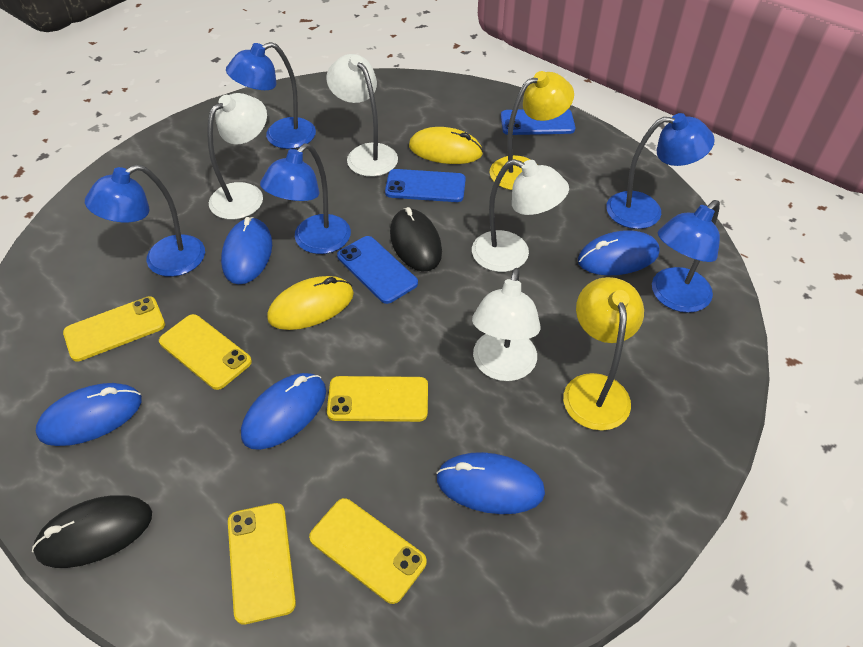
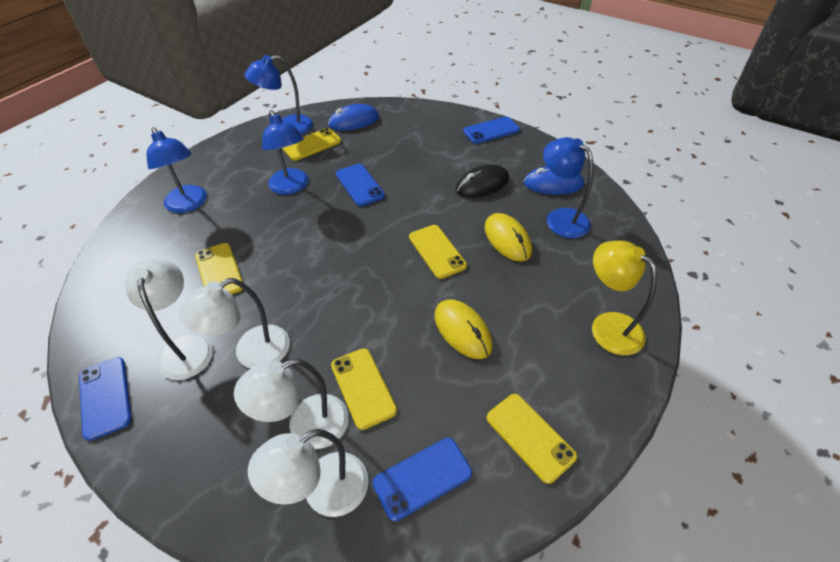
black mouse: [32,495,152,568] [390,207,442,271] = 2 -> [456,165,509,198] = 1
blue lamp: [85,164,205,277] [226,42,316,149] [260,143,351,254] [606,113,715,229] [652,200,720,313] = 5 -> [147,127,207,213] [244,55,313,134] [262,110,309,195] [543,137,593,238] = 4
blue mouse: [36,383,142,446] [221,217,272,284] [241,373,326,450] [436,452,545,514] [578,230,660,276] = 5 -> [328,104,379,131] [524,166,584,195] = 2
blue phone: [337,236,418,304] [385,169,466,202] [501,109,575,135] = 3 -> [79,357,132,441] [336,164,385,206] [373,438,472,522] [463,117,520,144] = 4
yellow lamp: [489,71,574,190] [563,277,644,431] = 2 -> [592,241,657,355] = 1

